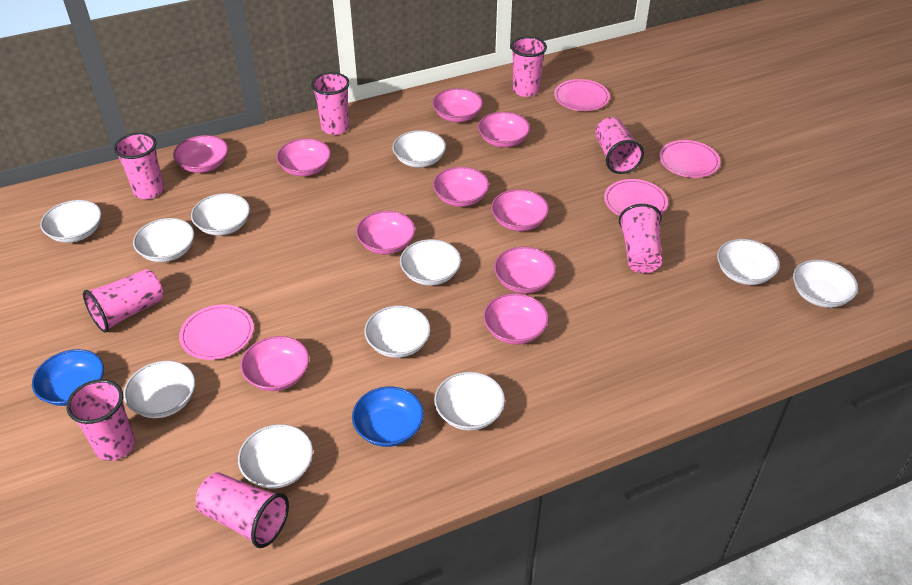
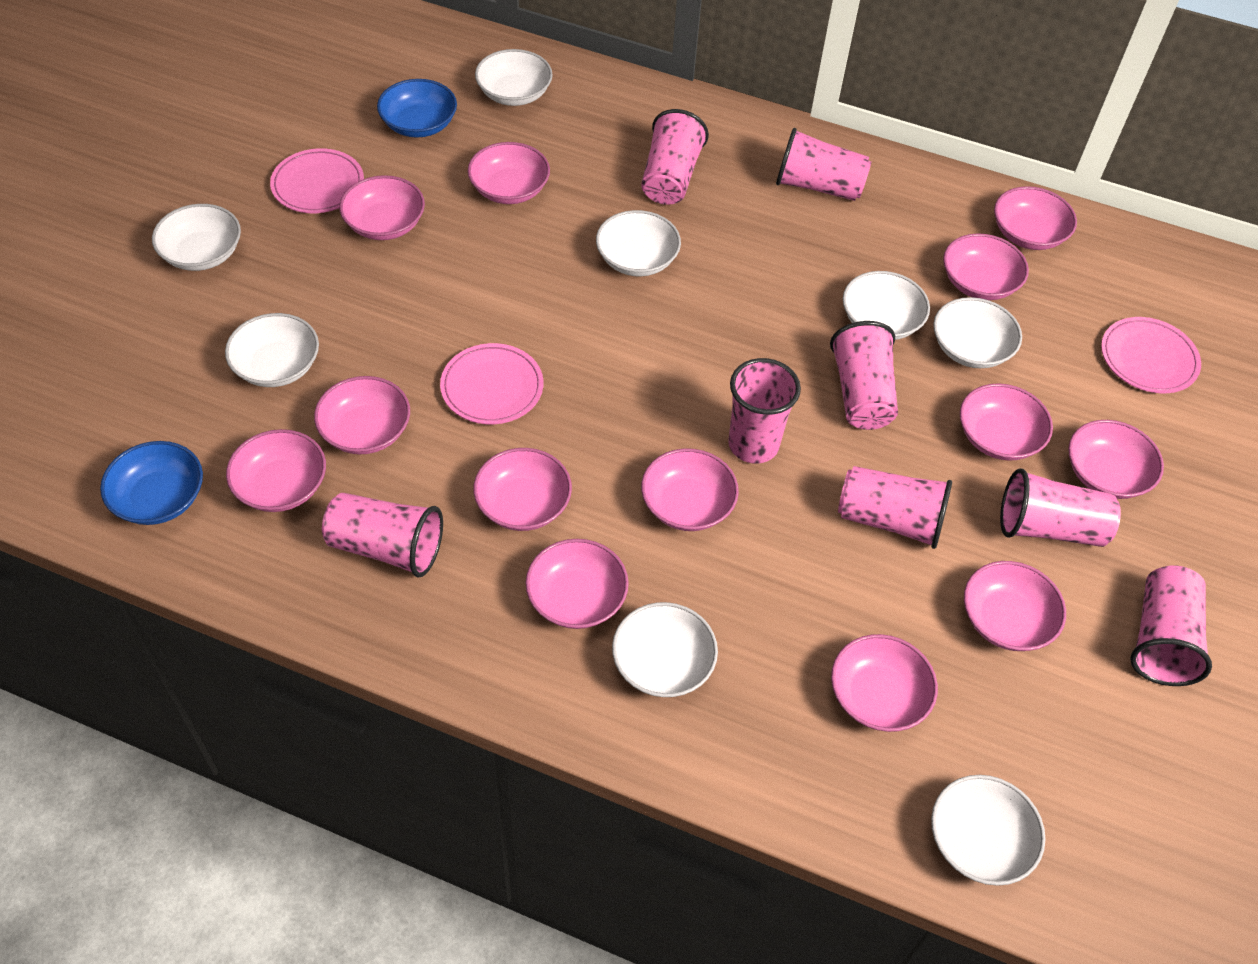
pink bowl: [173,135,228,173] [240,336,309,391] [276,138,331,176] [356,211,415,254] [432,88,483,122] [433,167,489,207] [478,112,530,147] [483,293,549,345] [491,189,549,231] [494,247,556,294] = 10 -> [226,429,326,512] [314,376,410,454] [339,175,425,240] [468,142,550,204] [473,448,572,531] [526,539,629,629] [641,448,739,531] [831,634,938,732] [943,233,1029,300] [960,383,1053,461] [964,561,1066,651] [994,186,1077,250] [1068,420,1164,499] = 13
pink plate: [179,305,254,360] [554,79,610,111] [604,179,668,216] [659,140,720,178] = 4 -> [270,148,364,213] [440,343,543,424] [1101,317,1201,393] = 3
white bowl: [40,200,102,243] [123,361,195,418] [133,218,194,262] [191,193,250,236] [238,424,313,489] [364,305,431,358] [392,130,446,168] [400,239,461,286] [434,372,505,431] [717,239,780,285] [793,259,858,308] = 11 -> [152,204,241,271] [225,313,319,387] [475,49,553,106] [596,210,681,277] [612,602,718,697] [843,271,930,340] [931,775,1046,886] [933,297,1022,368] = 8

